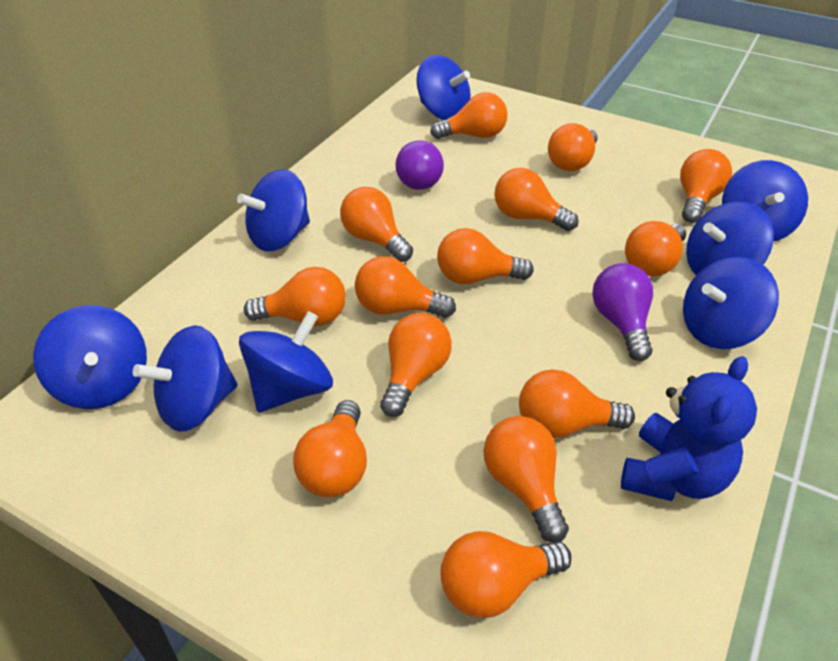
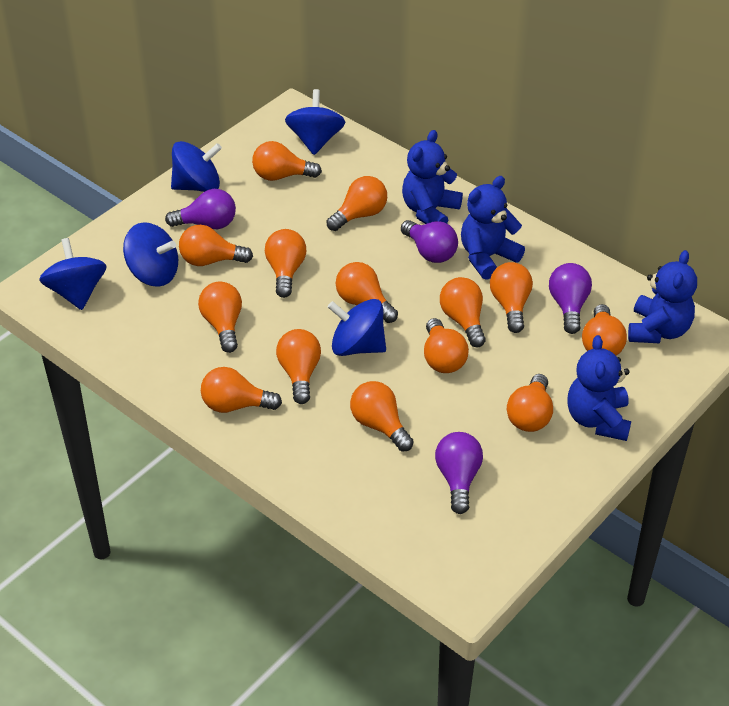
blue spinning top: [33,305,147,409] [133,325,238,432] [237,169,310,251] [239,311,333,413] [416,55,471,120] [683,257,779,349] [686,201,774,275] [722,160,808,242] = 8 -> [39,238,107,310] [123,222,178,287] [171,141,222,192] [285,89,345,155] [328,299,386,356] = 5
blue teddy bear: [621,356,757,501] = 1 -> [402,130,463,224] [461,176,525,280] [567,335,631,441] [628,250,697,344] = 4
purple light bulb: [395,141,444,190] [592,263,653,361] = 2 -> [165,189,236,229] [401,220,458,263] [435,432,483,514] [549,263,592,334] = 4

